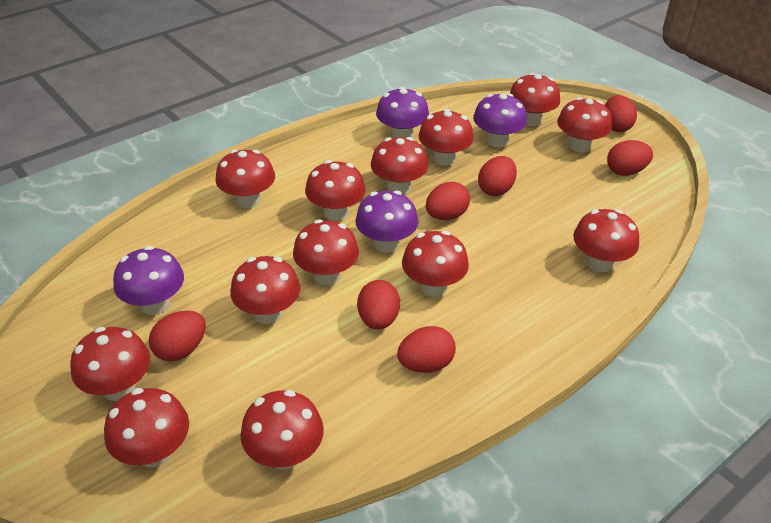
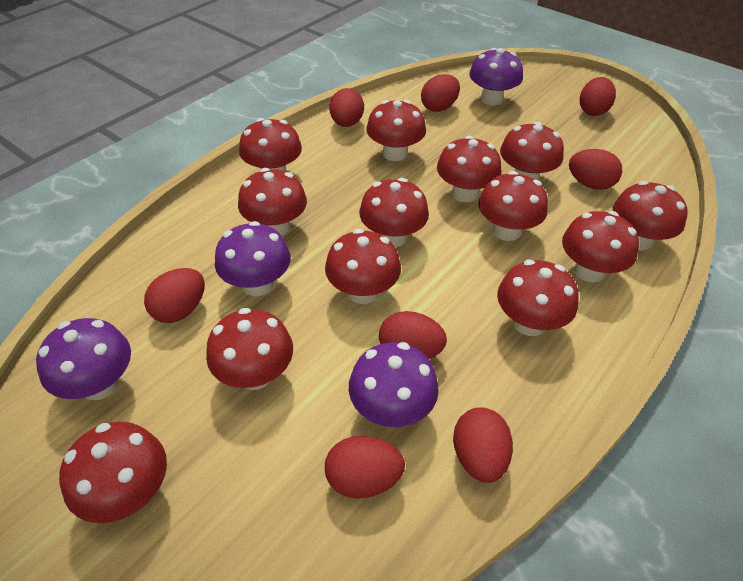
red egg: [149,311,206,361] [357,280,400,330] [397,326,456,373] [426,182,470,220] [478,156,517,196] [605,95,637,132] [607,140,653,176] = 7 -> [144,268,205,323] [325,436,405,499] [329,88,364,127] [379,311,447,359] [421,74,460,112] [453,407,513,483] [569,149,622,190] [580,77,616,116] = 8

